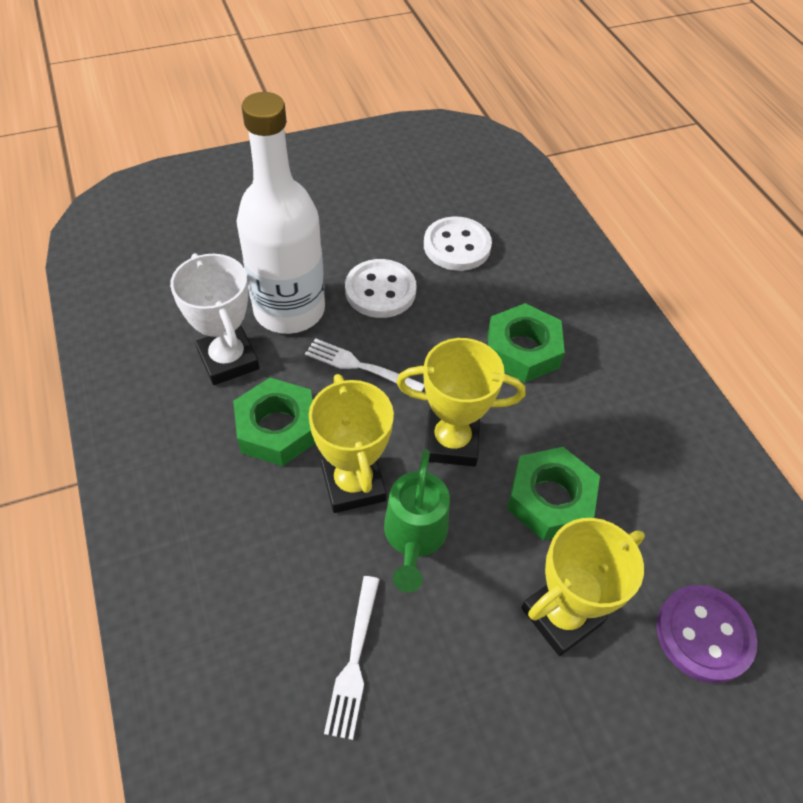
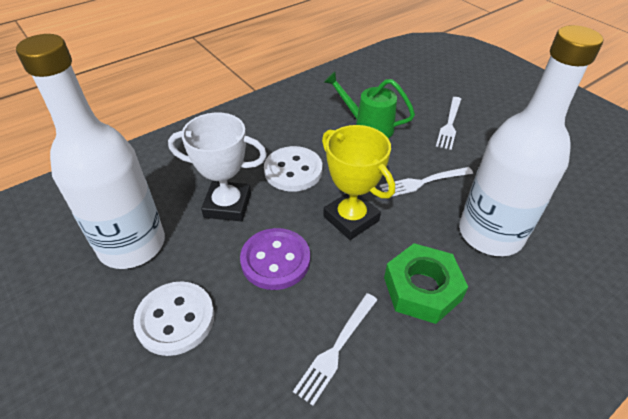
green nut: [233,378,315,466] [488,303,565,383] [507,447,600,540] = 3 -> [384,243,468,324] = 1
white bottle: [237,92,325,334] = 1 -> [16,34,165,269] [459,25,603,256] = 2
white fork: [305,338,424,392] [324,576,380,740] = 2 -> [293,293,377,406] [380,167,473,196] [436,97,461,150] = 3
yellow trophy: [309,374,394,513] [396,338,525,467] [521,518,645,656] = 3 -> [322,125,395,240] = 1

